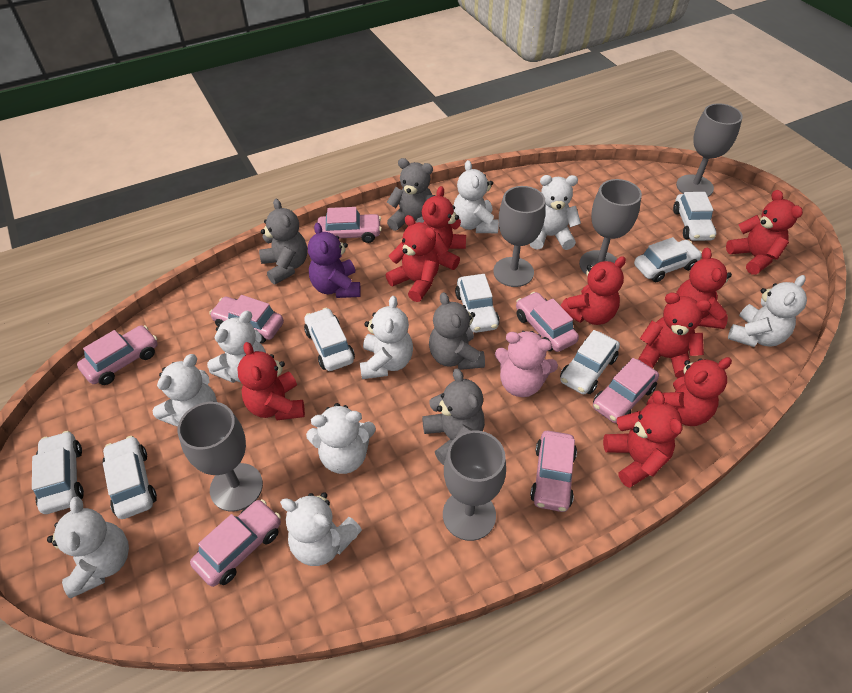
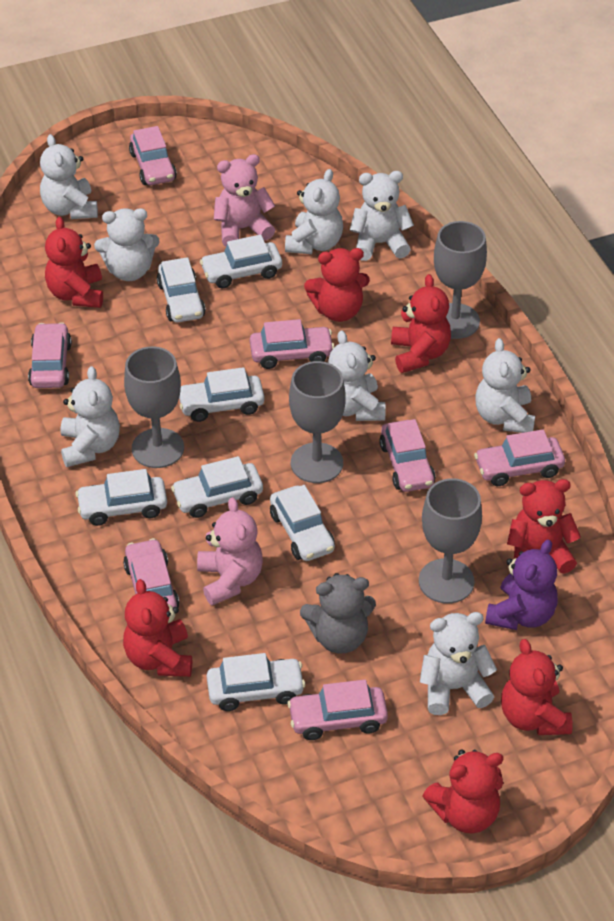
grey goblet: [177,402,263,511] [443,430,506,541] [493,186,545,287] [579,179,642,275] [676,103,743,197] = 5 -> [124,347,184,468] [289,361,346,483] [419,478,482,604] [434,221,487,339] = 4
grey teddy bear: [259,199,307,284] [387,158,435,231] [422,368,485,465] [429,292,485,370] = 4 -> [300,573,376,653] = 1
pink teddy bear: [495,331,558,397] = 1 -> [197,497,263,605] [214,154,275,246] = 2
red teddy bear: [237,342,305,420] [386,215,439,302] [422,186,466,270] [561,256,626,325] [603,391,683,488] [638,293,711,378] [646,357,732,426] [676,248,732,329] [726,190,803,275] = 9 -> [45,217,103,308] [123,579,192,677] [304,248,370,322] [391,274,451,373] [423,749,503,834] [501,639,573,735] [507,479,581,574] = 7
white teddy bear: [47,496,129,598] [152,354,217,427] [207,311,266,383] [280,492,362,566] [306,403,376,474] [360,296,413,379] [453,160,499,233] [530,175,581,250] [728,275,807,347] = 9 -> [40,134,98,219] [61,366,120,467] [94,208,160,281] [285,169,343,254] [328,331,385,421] [350,171,414,261] [420,612,497,715] [475,338,535,433] = 8

